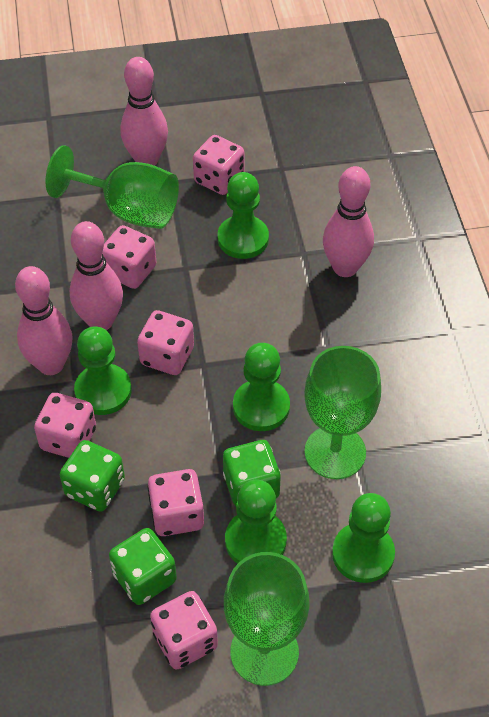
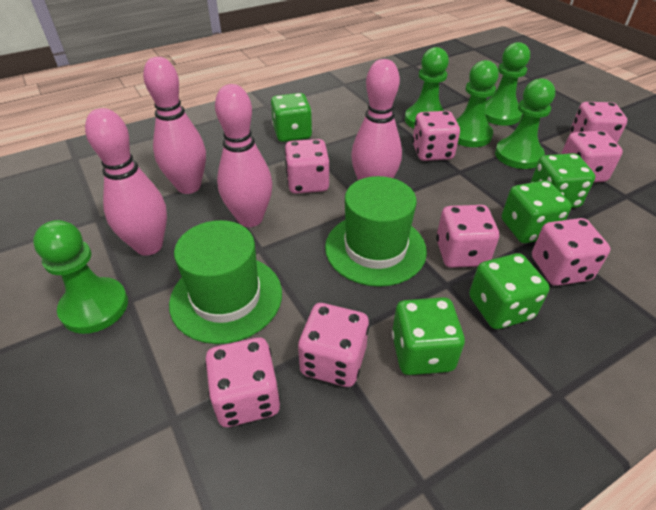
green dice: [60,440,125,512] [109,528,177,605] [223,440,281,506] = 3 -> [271,93,312,142] [392,297,465,375] [469,253,550,329] [502,180,571,243] [530,153,595,208] = 5
green goblet: [45,145,179,229] [224,552,310,686] [304,346,381,479] = 3 -> none = 0
green hat: none = 0 -> [169,220,282,344] [325,176,427,287] = 2
pink dice: [34,393,96,458] [102,225,156,289] [137,310,194,375] [147,469,204,536] [150,591,218,670] [193,135,244,195] = 6 -> [205,337,280,427] [285,139,329,194] [298,303,369,387] [412,111,460,161] [436,205,499,268] [532,218,610,286] [561,131,623,183] [570,102,627,143] = 8

